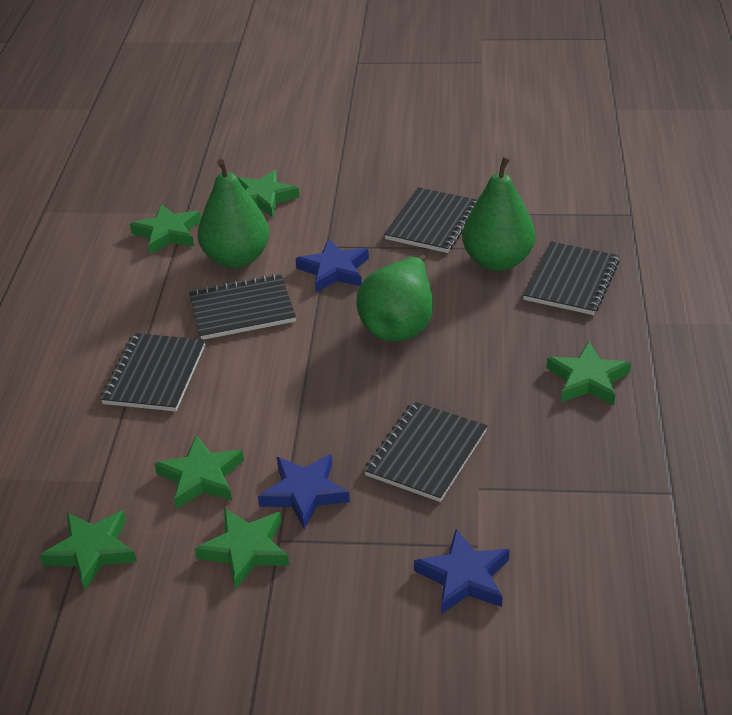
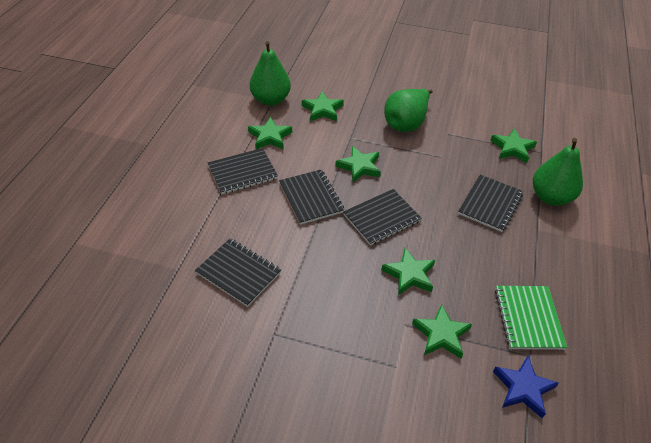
blue star: [258,454,350,529] [295,238,369,292] [414,529,510,614] = 3 -> [493,356,559,418] = 1
green notebook: none = 0 -> [495,286,567,350] = 1

